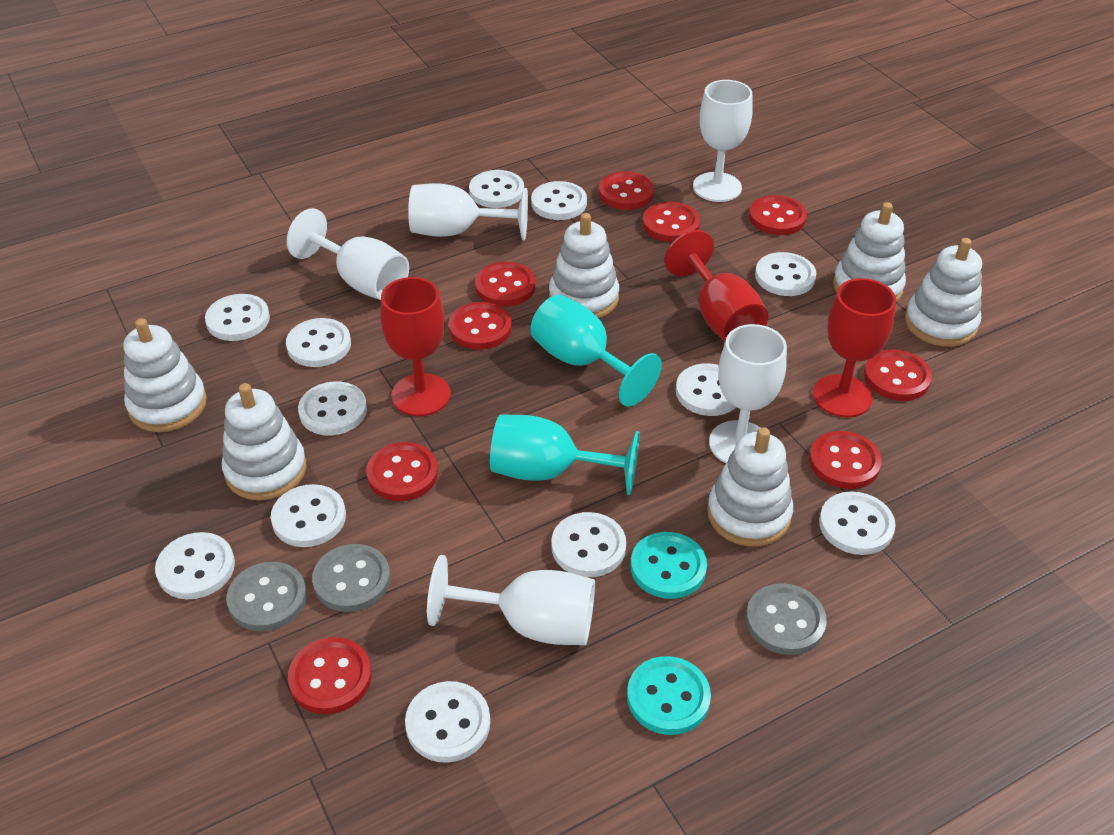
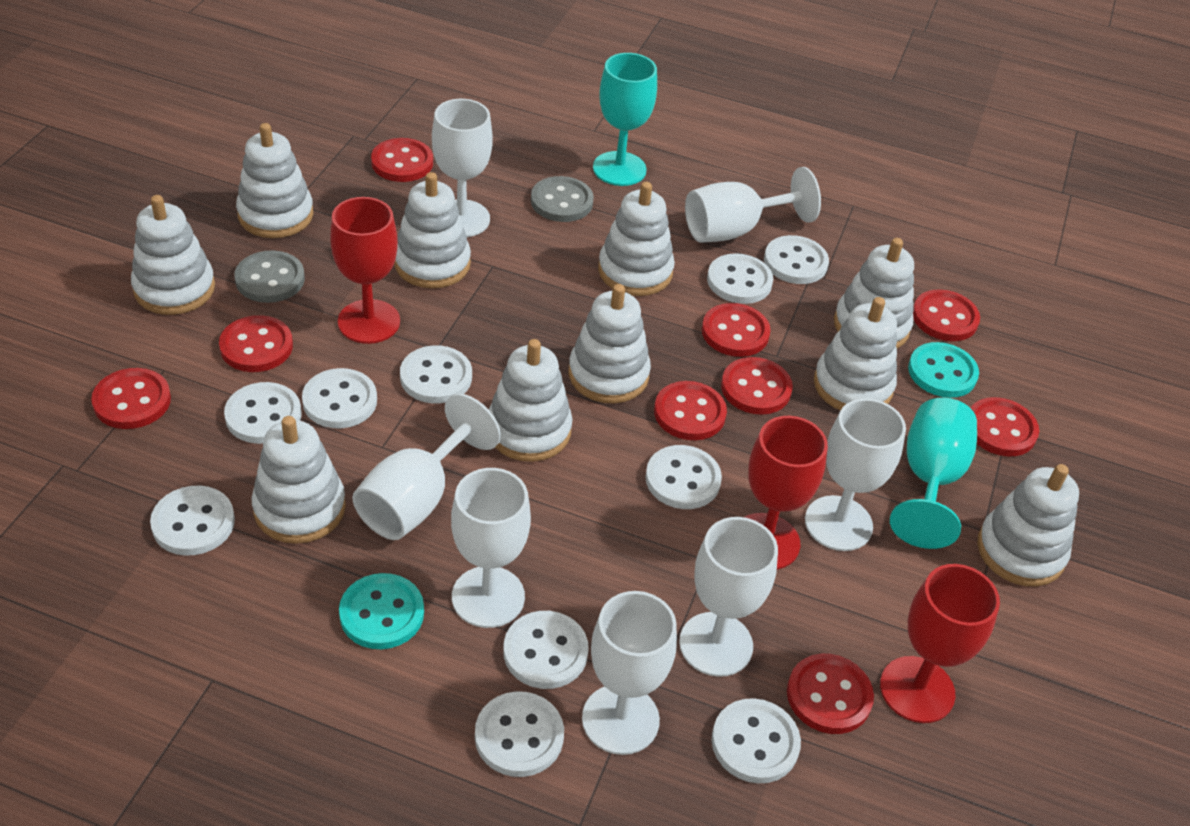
grey button: [226,562,307,632] [312,544,390,612] [746,583,827,655] = 3 -> [235,250,305,303] [531,176,594,222] = 2
white button: [155,532,235,599] [205,294,270,341] [271,484,346,547] [286,318,351,367] [298,381,367,436] [405,681,490,763] [469,170,524,208] [531,181,587,220] [551,512,626,577] [676,363,736,416] [755,252,816,296] [819,491,896,555] = 12 -> [150,486,235,556] [224,382,302,444] [302,368,377,428] [400,345,472,403] [475,691,564,777] [503,611,589,689] [645,445,722,509] [707,253,773,304] [712,698,801,783] [764,235,829,284] = 10
white goblet: [287,208,409,300] [408,183,528,240] [427,555,595,645] [693,80,753,202] [709,324,787,463] = 5 -> [352,394,501,540] [432,99,493,237] [451,468,531,628] [582,591,677,755] [679,517,778,677] [685,167,821,243] [805,398,906,551] = 7
white stacking toy: [123,318,207,432] [222,383,306,501] [549,213,619,318] [707,427,793,547] [833,202,906,302] [905,238,982,347] = 6 -> [131,195,215,315] [236,123,313,238] [251,416,346,544] [394,172,471,288] [489,339,572,462] [569,284,651,403] [598,182,675,296] [814,297,897,410] [834,238,914,349] [977,464,1079,586] = 10

